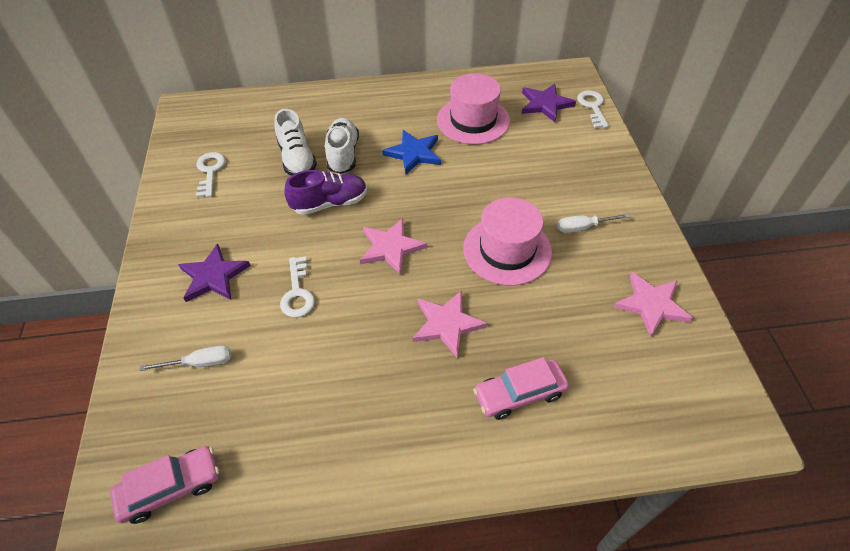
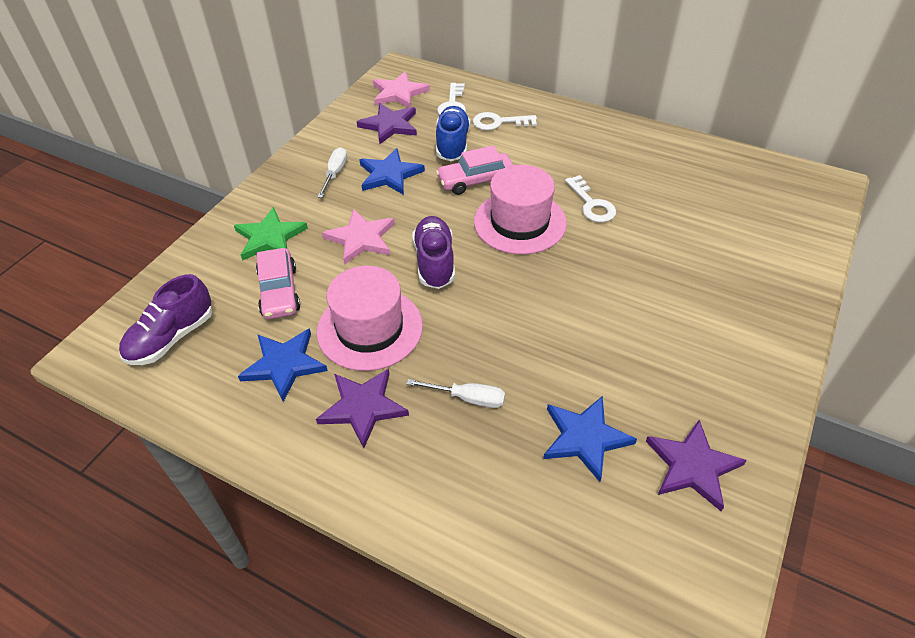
blue shoe: none = 0 -> [436,106,470,161] = 1
blue star: [382,130,441,174] = 1 -> [238,328,328,402] [359,148,425,195] [543,396,637,482] = 3
green star: none = 0 -> [234,207,308,260] = 1
pink star: [360,218,427,275] [413,290,487,358] [614,272,693,337] = 3 -> [322,209,395,265] [373,71,430,108] = 2
purple shoe: [284,170,367,215] = 1 -> [119,274,213,365] [412,216,455,289] = 2
purple star: [178,243,251,302] [522,83,576,122] = 2 -> [316,369,409,448] [357,103,417,144] [646,420,747,511] = 3
white shoe: [274,109,317,176] [325,118,359,174] = 2 -> none = 0

